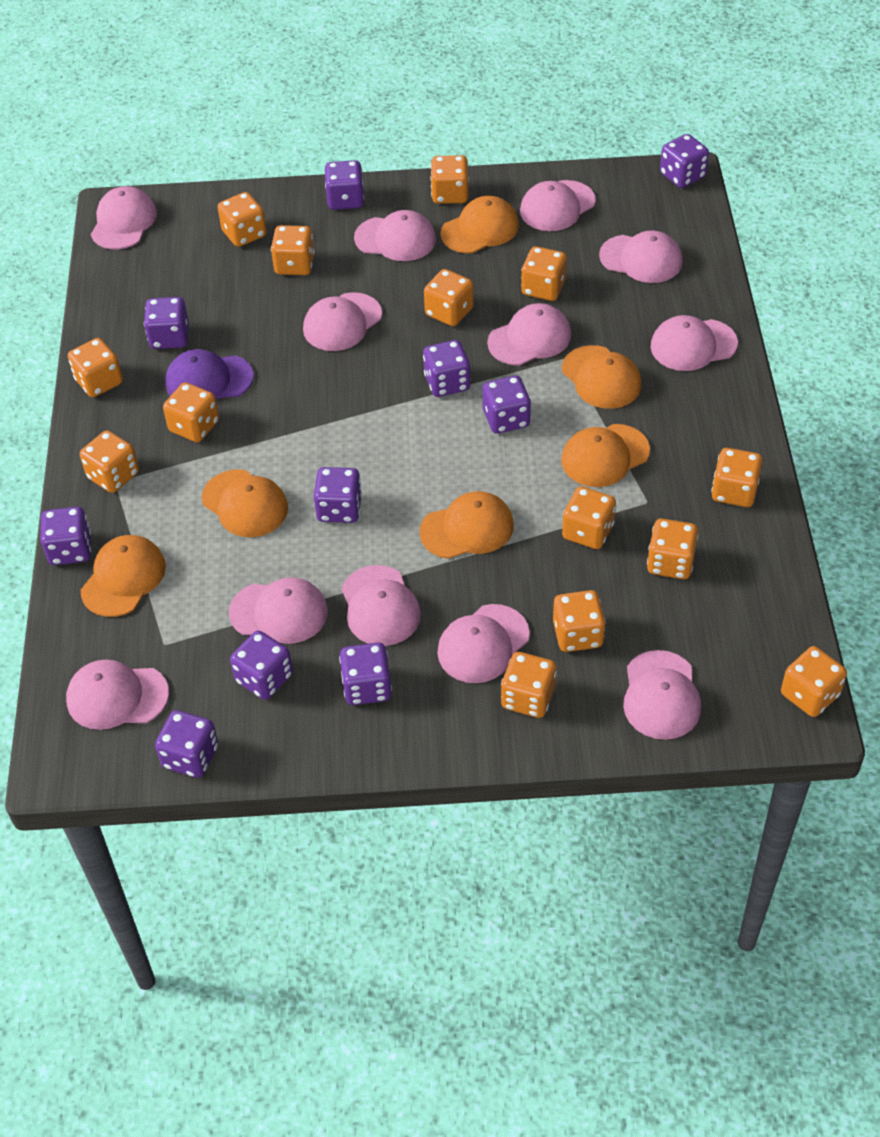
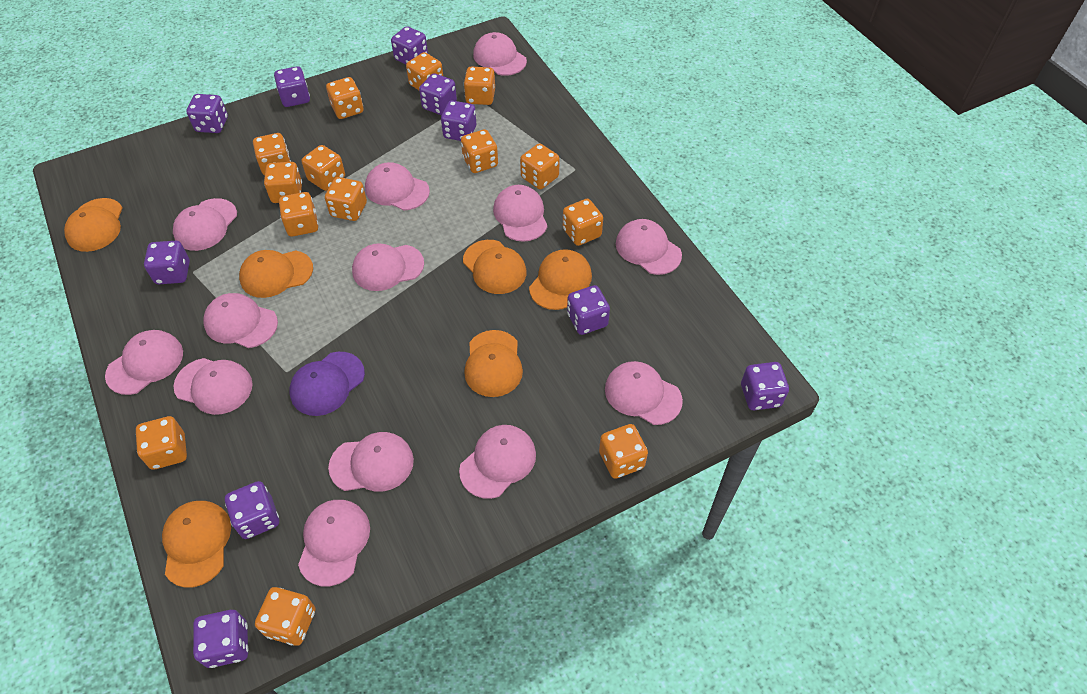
pink cap: [66,660,169,730] [91,186,157,249] [229,577,328,644] [303,292,382,351] [341,565,421,646] [354,210,436,261] [437,604,530,683] [487,303,571,365] [520,180,596,231] [599,230,683,283] [623,650,701,740] [650,315,738,371] = 12 -> [105,330,183,395] [173,198,237,251] [174,358,253,415] [203,293,278,348] [298,500,370,586] [328,432,414,492] [352,243,424,291] [365,162,430,210] [459,425,536,499] [473,32,527,76] [493,185,548,242] [605,361,683,425] [616,219,682,275] = 13

